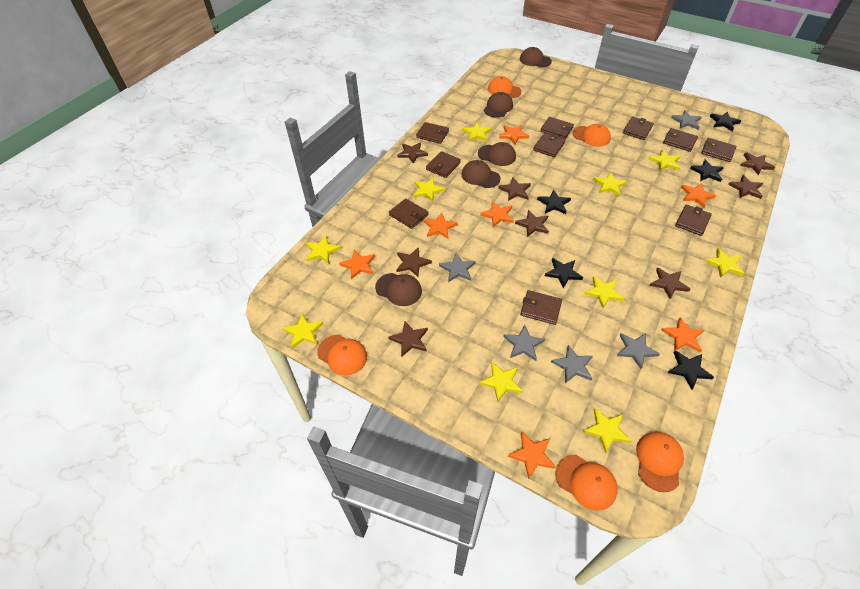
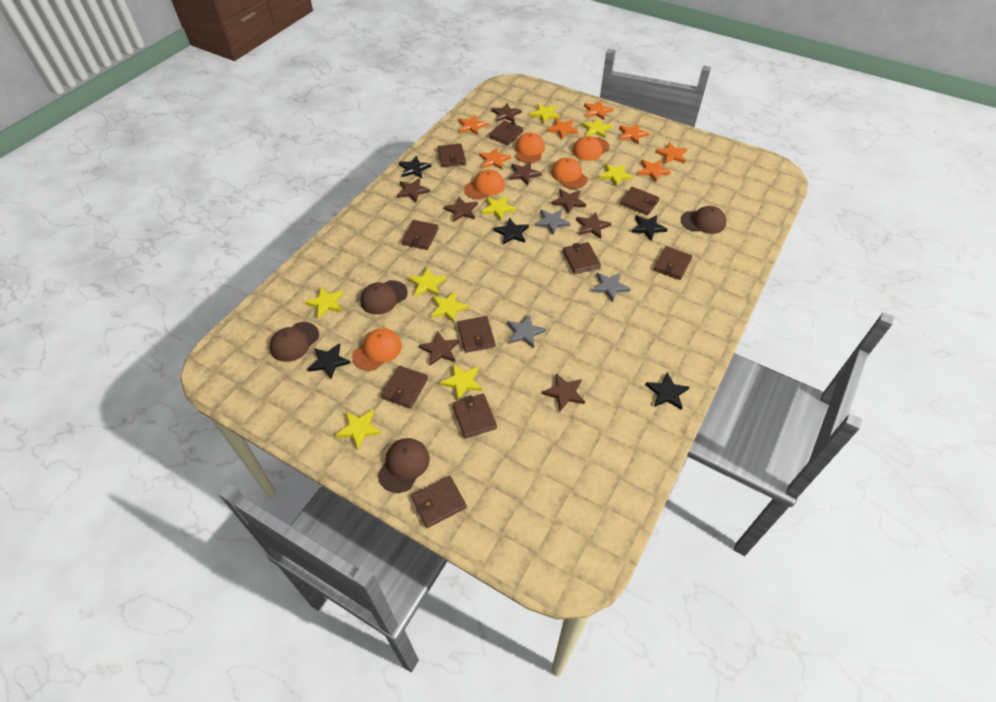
brown cap: [375,273,422,306] [461,160,501,188] [478,142,516,166] [484,92,513,118] [520,47,552,67] = 5 -> [270,322,319,362] [360,280,408,315] [378,438,430,493] [681,206,726,234] = 4
grey star: [439,253,476,282] [503,325,545,361] [551,345,593,383] [617,333,660,369] [671,110,701,129] = 5 -> [507,314,546,348] [535,209,570,235] [592,273,631,302] = 3
yellow star: [283,313,323,348] [306,235,341,264] [413,177,445,202] [462,122,492,141] [479,362,523,402] [583,408,631,453] [584,276,624,308] [593,172,627,196] [648,149,680,171] [705,248,745,278] = 10 -> [305,287,344,319] [335,410,382,449] [408,267,446,297] [431,291,469,323] [440,364,482,400] [482,196,516,221] [530,104,560,124] [582,118,612,138] [599,164,633,187] = 9

